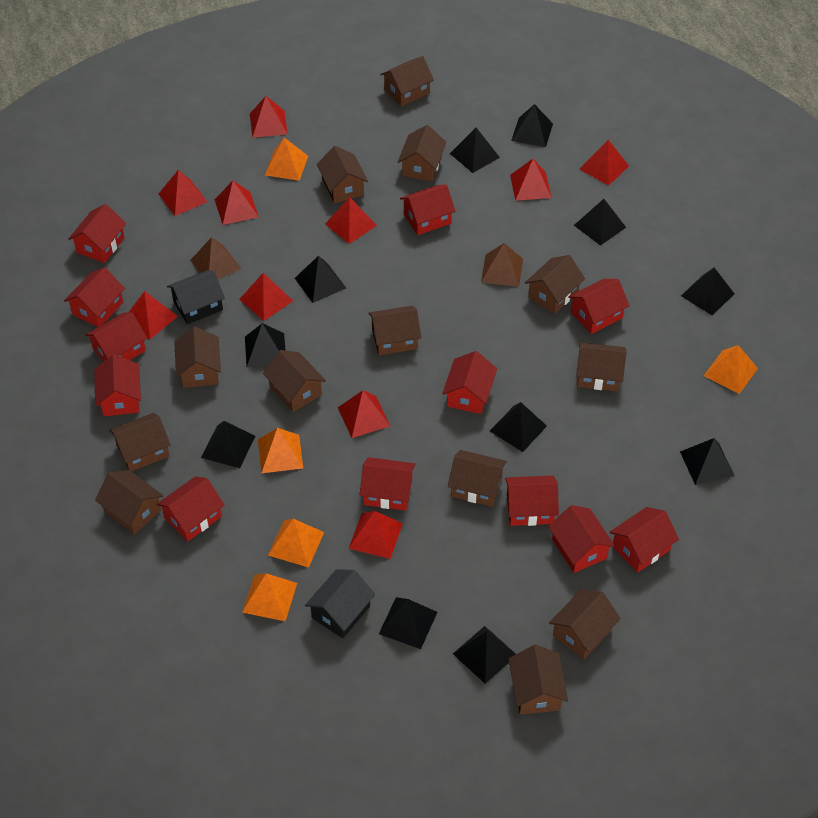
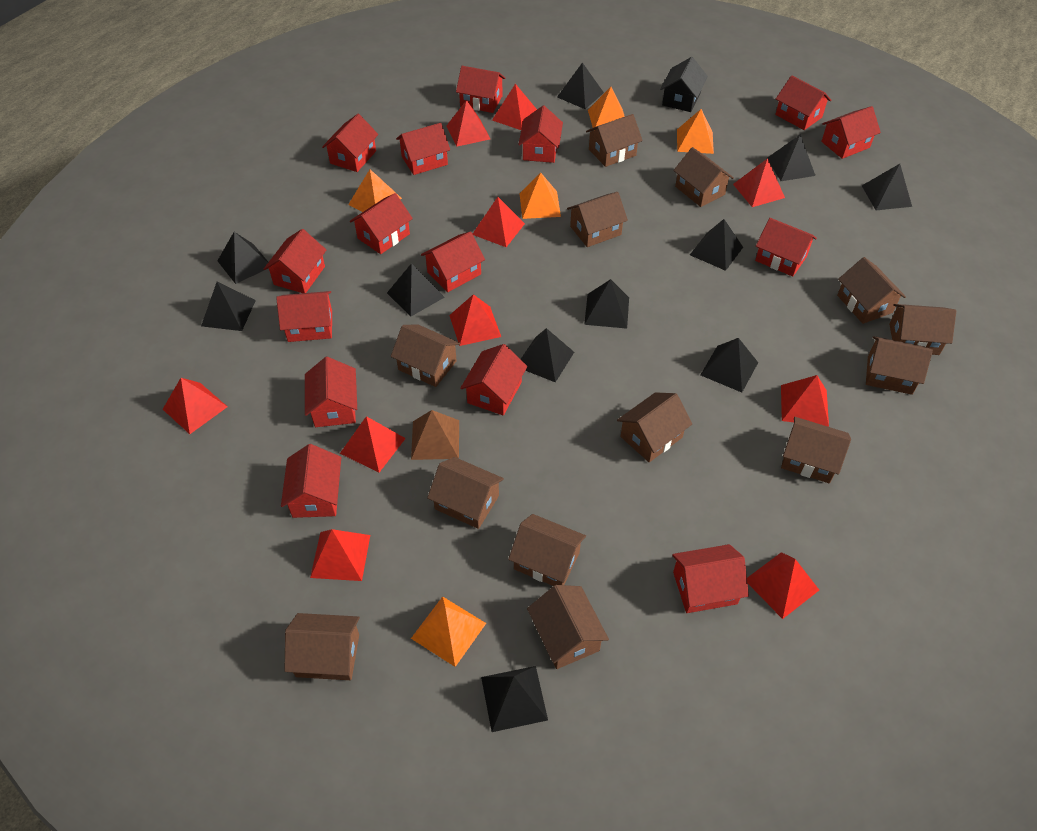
black house: [167,270,225,324] [305,569,375,638] = 2 -> [660,57,708,112] = 1
brown pyramid: [190,237,241,279] [481,243,523,287] = 2 -> [411,410,459,460] = 1
red house: [64,267,125,327] [68,204,126,263] [85,312,147,361] [94,354,141,417] [157,476,224,542] [360,457,415,511] [400,185,456,235] [442,351,497,414] [505,476,559,526] [548,505,615,573] [568,279,630,334] [610,507,679,573] = 12 -> [264,229,326,293] [276,291,332,342] [281,444,341,518] [305,357,357,427] [322,114,378,172] [350,193,413,254] [396,123,450,175] [421,231,485,292] [456,66,505,113] [460,344,527,415] [518,106,563,163] [672,544,749,613] [755,218,817,277] [775,76,831,130] [821,106,881,159] = 15

